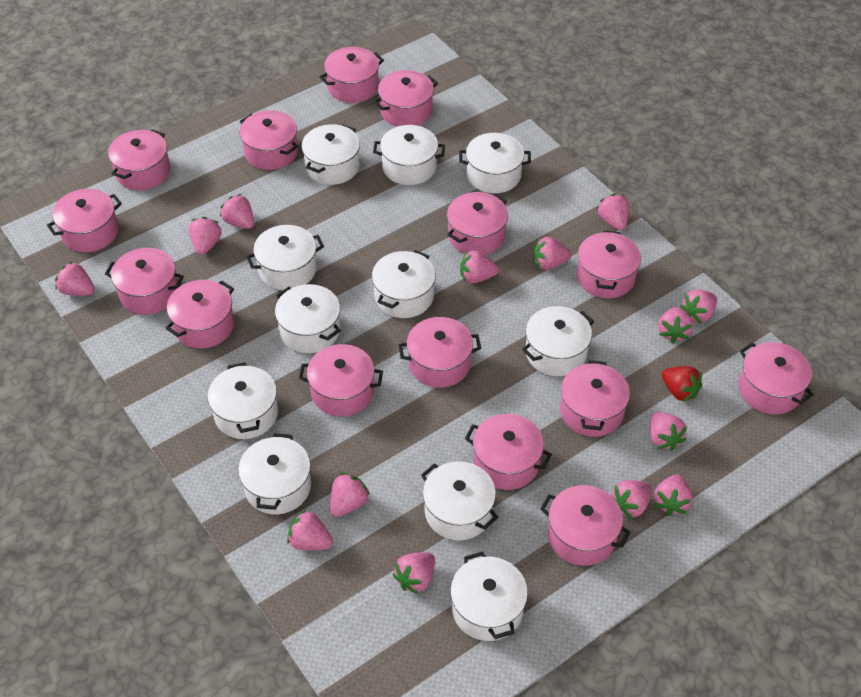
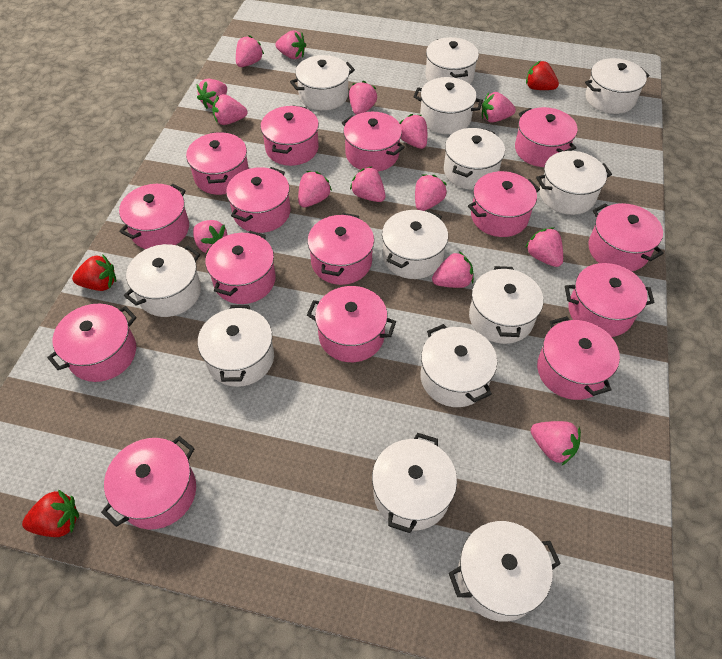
red strawberry: [662,366,702,402] = 1 -> [22,490,79,537] [72,254,116,291] [526,61,559,90] = 3
white pot: [208,362,278,439] [238,433,311,514] [246,225,324,290] [275,284,341,353] [302,124,360,185] [372,250,436,318] [373,125,445,185] [421,461,498,541] [450,551,528,641] [459,133,531,193] [522,306,594,376] = 11 -> [124,244,201,317] [198,305,274,387] [290,55,355,110] [372,433,457,533] [382,210,448,279] [413,77,483,134] [420,324,497,407] [425,37,479,84] [444,128,505,190] [449,521,561,622] [469,266,543,344] [536,151,612,215] [585,58,649,114] = 13

